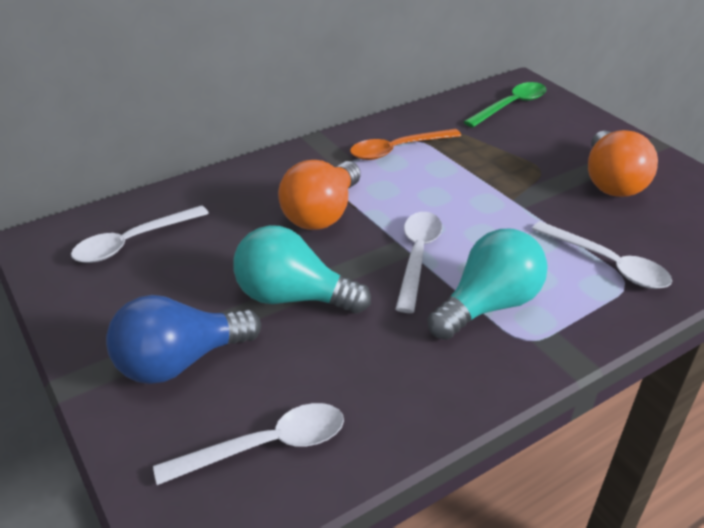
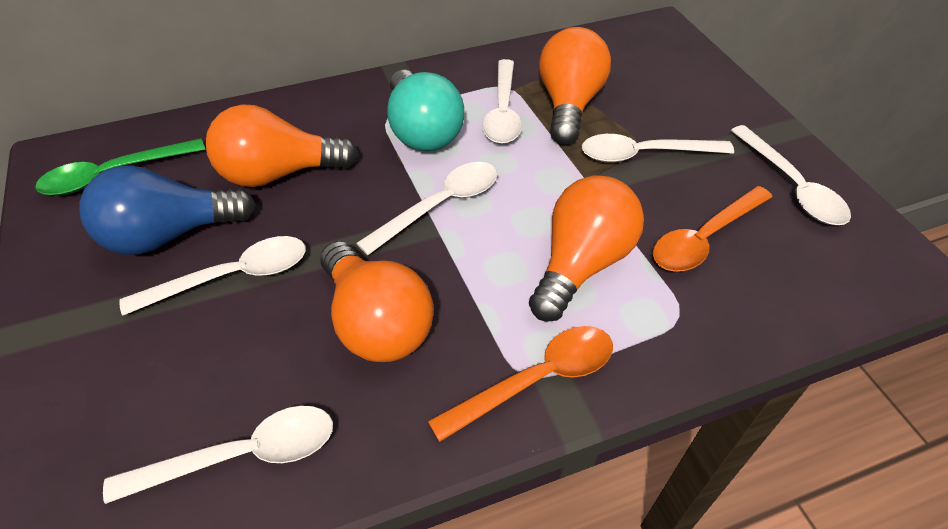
orange light bulb: [278,160,361,230] [588,130,658,197] = 2 -> [206,104,358,187] [320,241,434,362] [529,176,644,322] [539,27,611,145] = 4
orange spoon: [350,129,461,160] = 1 -> [428,326,613,442] [653,186,773,272] = 2
turquoise light bulb: [233,225,371,314] [428,229,548,340] = 2 -> [387,70,464,151] = 1
white spoon: [71,205,209,263] [153,403,344,485] [395,212,442,313] [532,221,672,289] = 4 -> [103,406,333,504] [119,236,306,316] [356,162,497,255] [482,59,522,144] [582,134,734,163] [731,125,851,225] = 6

